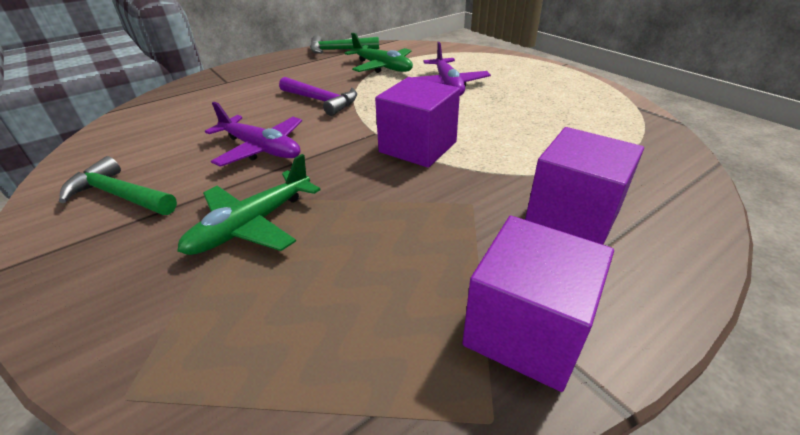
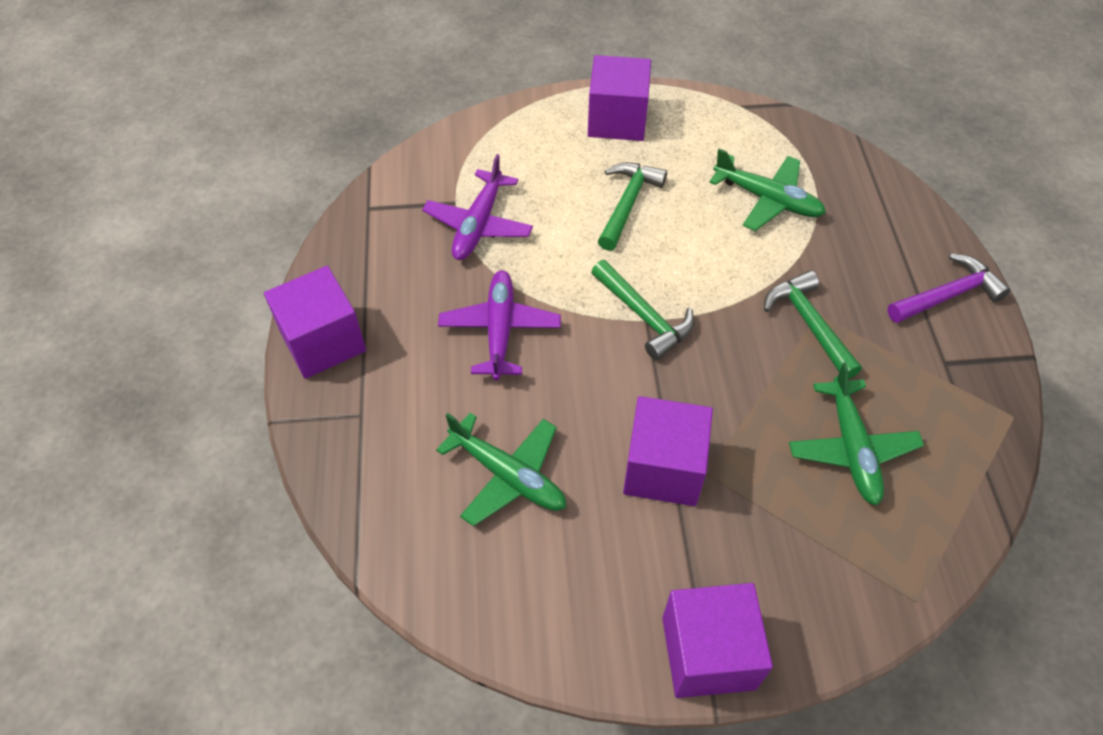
green hammer: [59,156,177,215] [310,35,379,54] = 2 -> [591,260,694,360] [598,162,667,251] [764,270,862,379] = 3
green plane: [177,154,320,255] [345,33,413,73] = 2 -> [436,413,566,526] [709,148,826,231] [789,362,924,506] = 3
purple cube: [375,77,460,168] [462,216,614,392] [525,127,644,245] = 3 -> [264,266,366,379] [588,55,651,141] [623,396,713,506] [662,583,773,698] = 4

